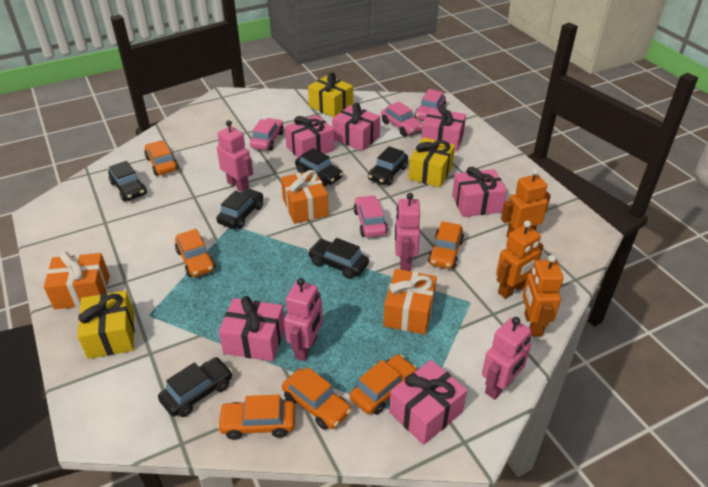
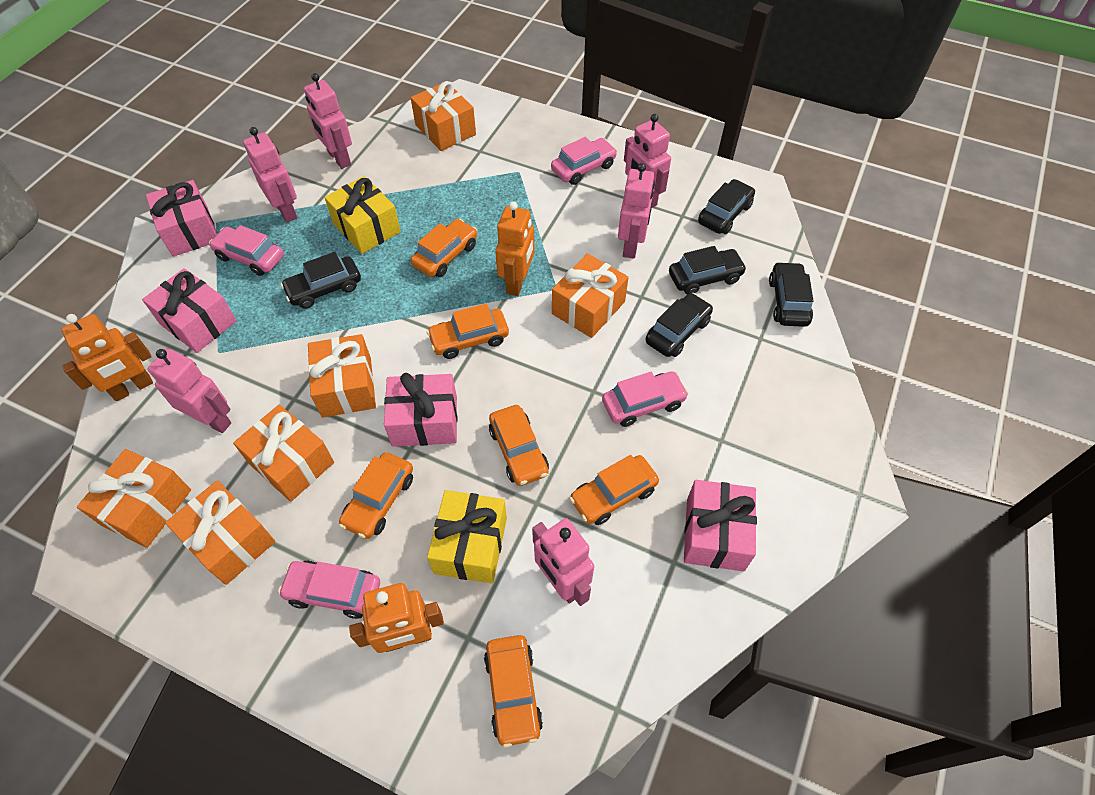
black car: [108,161,147,201] [158,357,232,417] [216,188,263,229] [295,148,343,186] [308,238,369,279] [368,146,408,186] = 6 -> [281,252,361,309] [646,293,713,357] [669,246,747,294] [698,179,755,234] [769,262,814,327] = 5
orange gift: [44,251,109,309] [281,170,329,224] [383,269,437,335] = 3 -> [77,449,191,548] [165,480,275,585] [233,405,334,502] [308,334,376,418] [411,81,476,151] [552,253,629,338] = 6
pink gift: [219,296,285,361] [285,115,334,158] [332,103,380,151] [389,360,467,445] [421,104,466,152] [452,167,507,217] = 6 -> [142,268,237,353] [146,180,217,257] [384,373,457,447] [684,480,757,571] = 4
pink robot: [217,120,253,192] [284,278,323,361] [395,193,420,271] [482,317,532,400] = 4 -> [148,349,231,433] [243,127,297,223] [304,73,352,169] [532,518,594,606] [618,163,655,259] [624,114,671,208] = 6
yellow gift: [78,290,135,359] [308,72,353,117] [408,137,455,187] = 3 -> [324,176,401,254] [427,490,507,584] = 2

